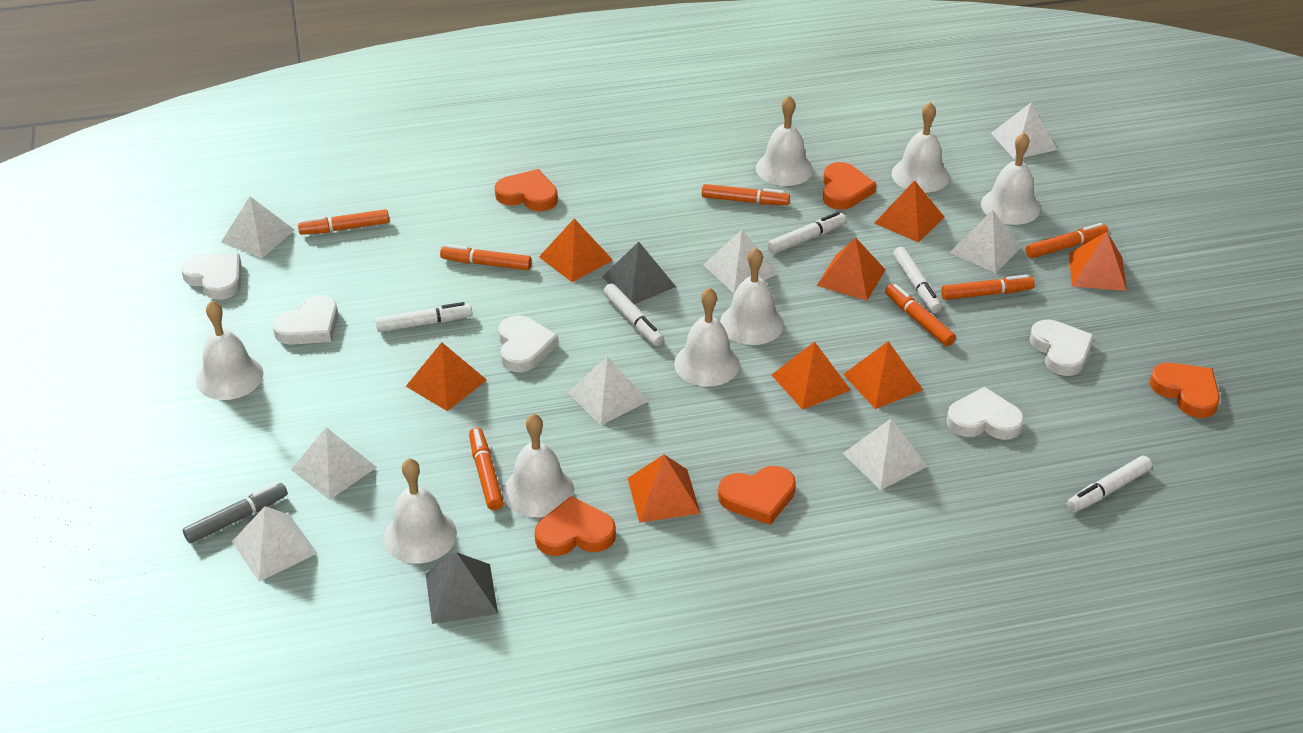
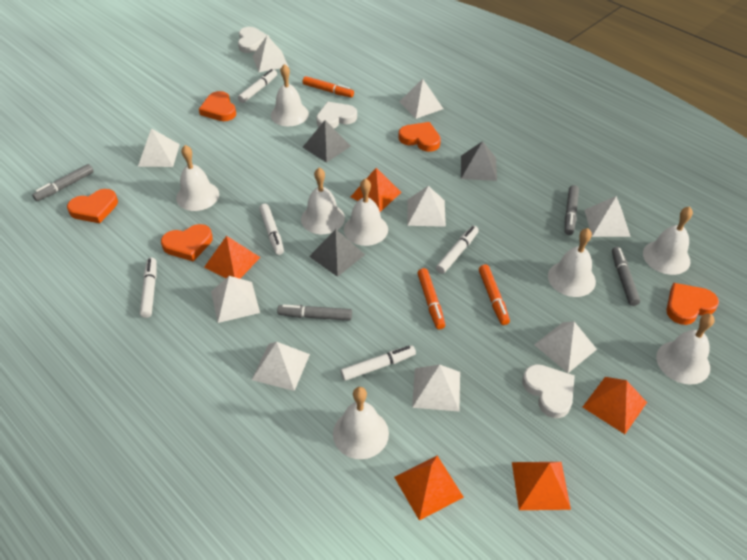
grey marker: [183,483,288,543] = 1 -> [32,164,94,201] [277,304,352,321] [565,185,579,235] [612,247,640,306] = 4
grey pyramid: [426,552,498,624] [602,242,676,304] = 2 -> [303,120,351,163] [309,229,365,277] [461,141,497,181] = 3
orange marker: [298,209,389,235] [440,244,532,270] [469,428,504,510] [702,184,790,205] [885,284,956,346] [941,275,1035,300] [1026,223,1109,258] = 7 -> [303,76,354,97] [417,268,445,329] [479,264,510,325] = 3
orange pyramid: [406,342,487,411] [539,219,613,282] [628,455,701,523] [772,342,851,410] [817,237,886,301] [843,341,923,409] [874,180,944,243] [1069,232,1127,291] = 8 -> [204,236,261,279] [351,168,401,212] [394,456,464,521] [512,462,571,510] [583,377,647,434] = 5
white heart: [181,254,241,300] [273,295,338,345] [498,315,559,372] [946,387,1024,440] [1029,319,1094,376] = 5 -> [238,27,270,53] [316,102,357,128] [522,364,575,418] = 3
white pyramid: [221,197,294,258] [232,506,318,582] [291,427,377,500] [568,356,648,425] [703,230,777,293] [843,419,928,490] [950,210,1022,273] [991,103,1057,160] = 8 -> [138,128,180,167] [211,276,260,323] [252,36,289,72] [252,342,310,391] [399,79,443,119] [407,186,446,227] [412,365,460,411] [534,321,597,373] [585,196,631,237] = 9

